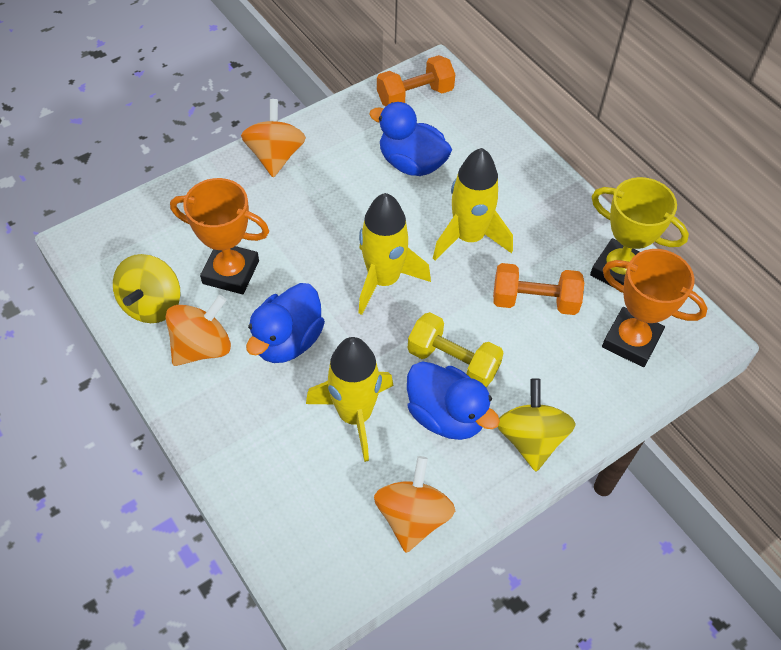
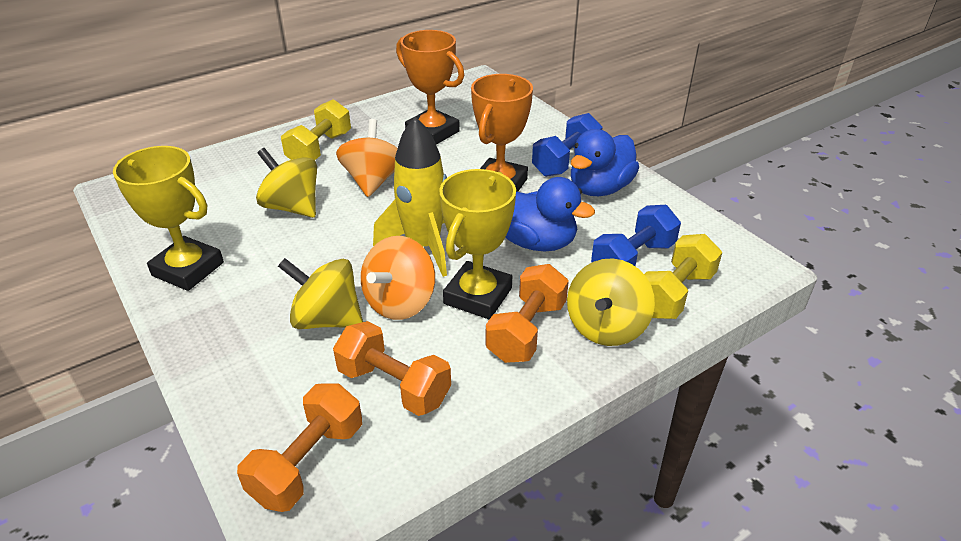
blue duck: [246,283,325,363] [369,102,452,176] [407,361,500,440] = 3 -> [505,177,595,251] [571,129,639,196] = 2
blue dumbbell: none = 0 -> [532,113,603,177] [591,205,681,266] = 2
orange dumbbell: [377,55,455,106] [493,263,584,315] = 2 -> [237,383,362,512] [333,321,451,416] [486,264,569,363] = 3
orange spinning top: [166,295,231,366] [241,99,306,177] [374,456,455,553] = 3 -> [336,119,398,197] [361,236,435,320] = 2
yellow dumbbell: [408,312,504,387] = 1 -> [281,99,351,160] [644,234,723,319] = 2
yellow rocket: [306,337,394,462] [358,193,431,315] [433,148,513,260] = 3 -> [373,117,447,277] = 1
yellow spinning top: [113,254,180,323] [498,378,576,471] = 2 -> [256,148,317,218] [278,258,363,329] [567,258,655,346] = 3
yellow trophy: [590,177,689,286] = 1 -> [113,146,224,291] [439,169,516,319] = 2

